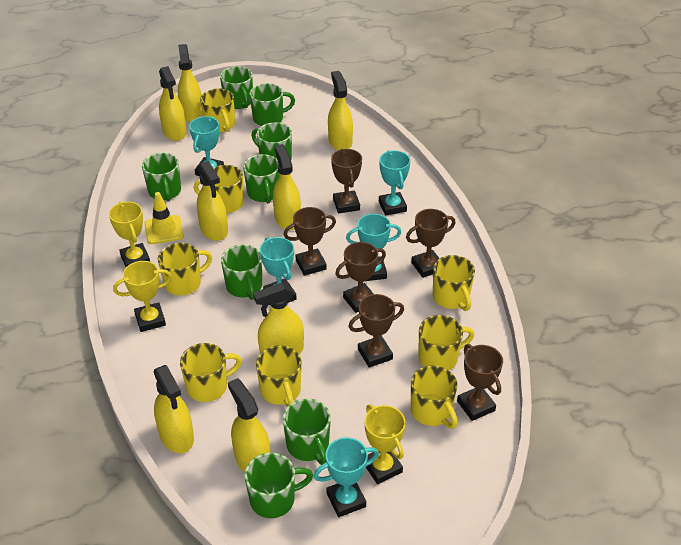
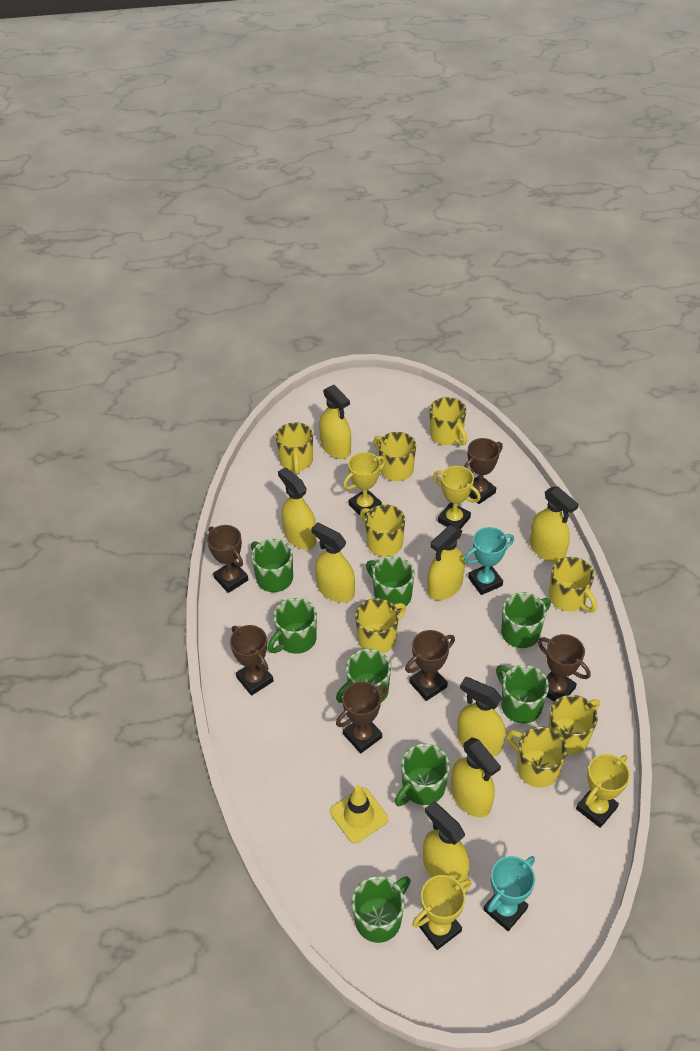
turquoise trophy: [189,116,224,176] [260,237,297,303] [314,437,379,517] [346,214,401,281] [379,150,410,216] = 5 -> [464,527,514,595] [483,856,535,931] = 2
yellow trophy: [109,202,150,267] [113,261,172,332] [365,404,406,484] = 3 -> [343,452,386,515] [412,875,471,950] [433,466,481,529] [576,754,630,828] = 4

